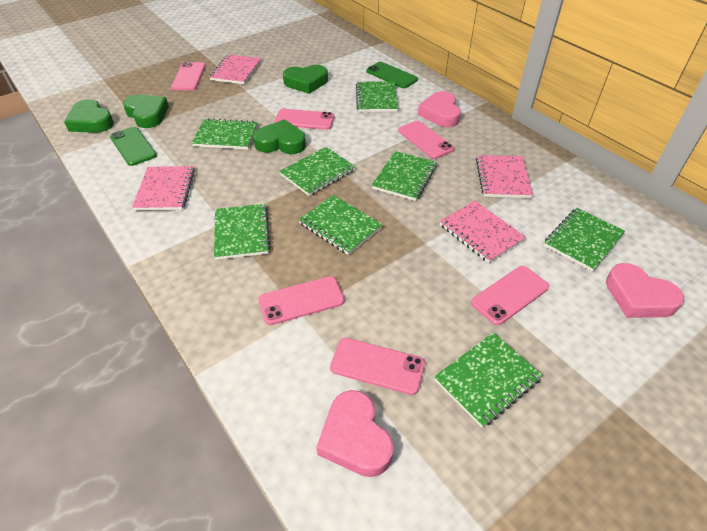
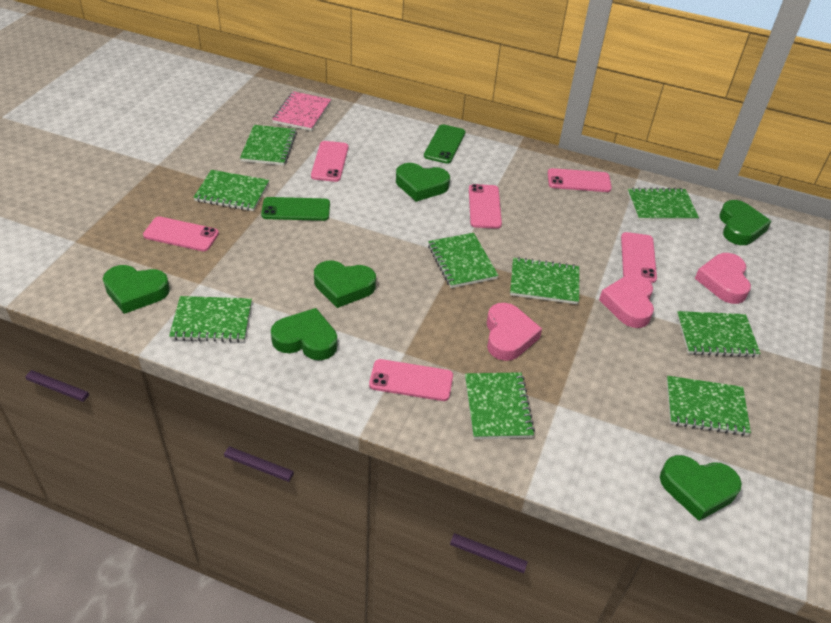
green heart: [64,99,114,133] [123,95,169,128] [253,119,306,154] [283,65,328,94] = 4 -> [103,265,170,314] [271,308,337,360] [314,261,376,308] [396,163,450,202] [660,455,742,521] [719,200,772,245] = 6
green notebook: [192,118,258,150] [214,204,271,260] [279,147,355,196] [299,195,383,255] [356,81,398,112] [372,151,437,201] [434,332,543,428] [544,208,625,272] = 8 -> [169,296,252,342] [193,170,269,211] [240,125,297,166] [428,233,499,288] [465,372,535,439] [510,257,579,304] [627,188,699,221] [667,376,751,436] [677,311,761,357] = 9
pink notebook: [132,166,195,211] [209,54,261,84] [440,201,526,263] [476,155,533,198] = 4 -> [272,91,331,131] = 1

